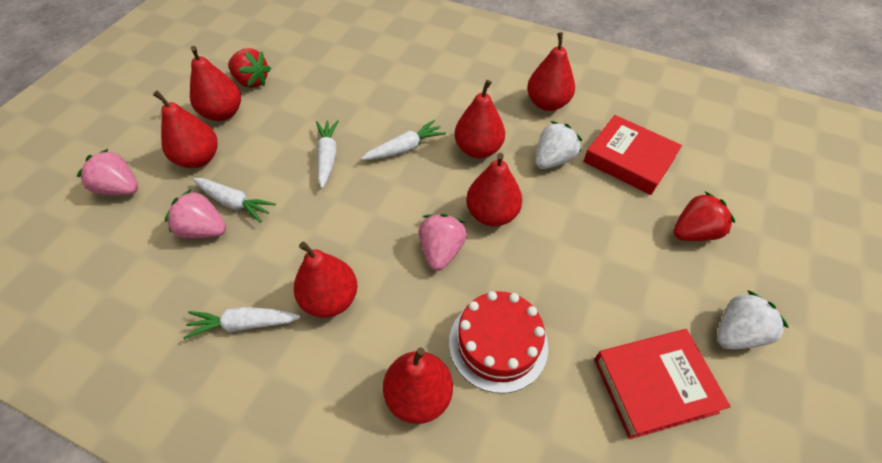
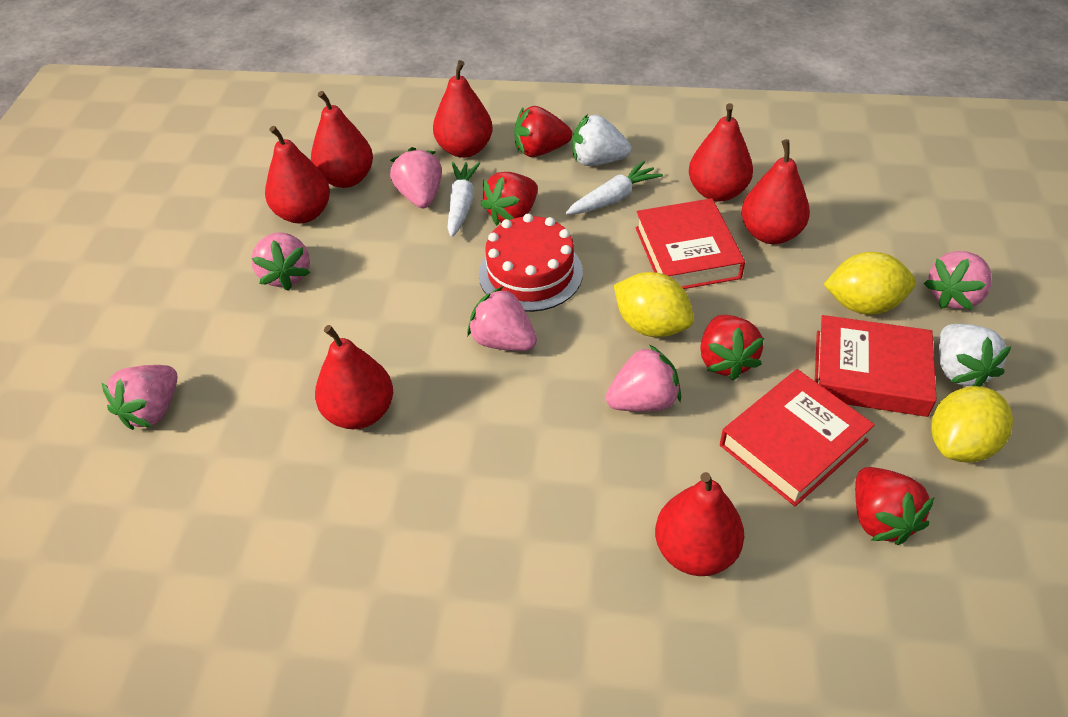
pink strawberry: [77,149,138,196] [165,189,226,238] [419,214,467,271] = 3 -> [102,365,177,430] [251,232,310,291] [390,147,442,208] [467,286,537,351] [606,345,681,412] [924,251,992,310] = 6
red book: [583,115,682,195] [594,329,731,439] = 2 -> [635,198,745,289] [720,369,875,506] [815,315,937,417] = 3
red strawberry: [228,48,271,88] [673,191,735,241] = 2 -> [481,172,538,226] [514,106,572,157] [700,315,764,381] [855,467,935,545] = 4
white carrot: [183,307,301,339] [193,178,276,223] [316,120,339,188] [361,120,446,160] = 4 -> [447,162,480,237] [566,161,663,215] = 2
yellow lemon: none = 0 -> [614,272,694,337] [823,252,916,315] [931,386,1013,463] = 3

